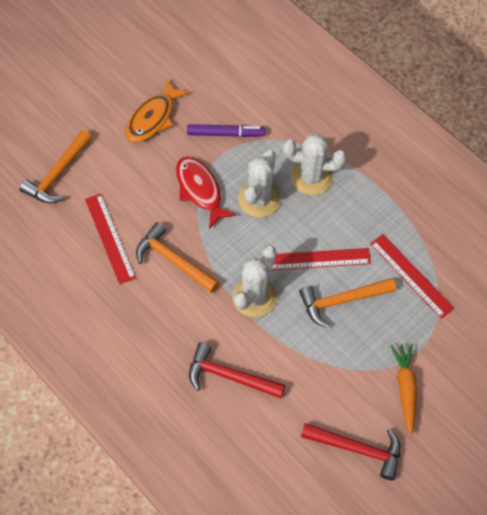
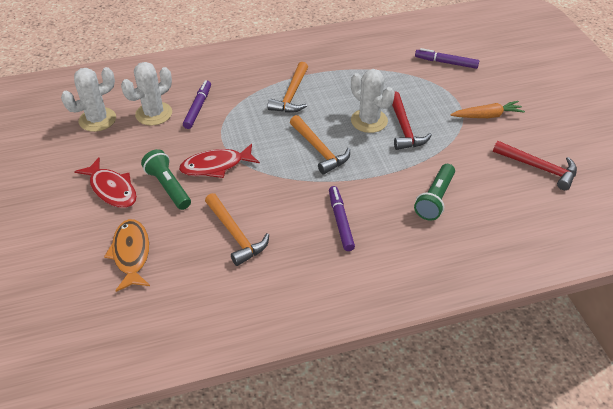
green flashlight: none = 0 -> [141,149,191,210] [414,164,455,221] = 2
purple marker: [187,124,265,137] = 1 -> [183,80,211,129] [329,186,355,251] [415,48,479,69] = 3
red fish: [176,157,237,229] = 1 -> [74,158,137,208] [179,144,260,178] = 2
red ruler: [85,193,136,284] [271,248,371,270] [370,234,454,319] = 3 -> none = 0

